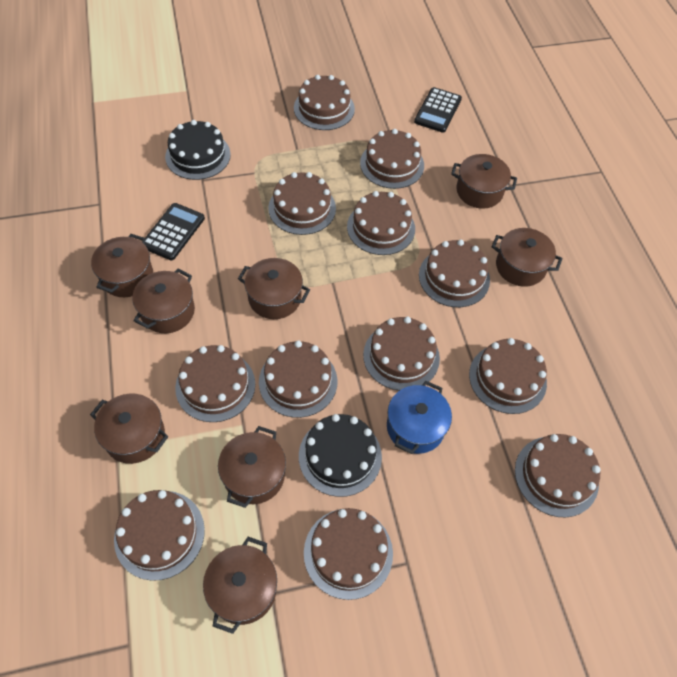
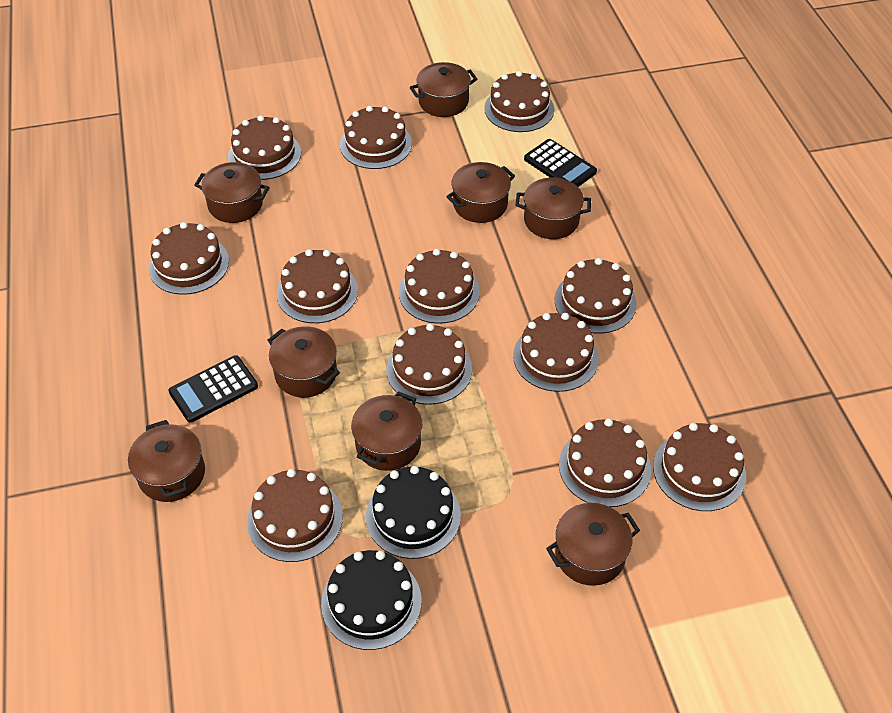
blue pot: [387,381,452,454] = 1 -> none = 0

